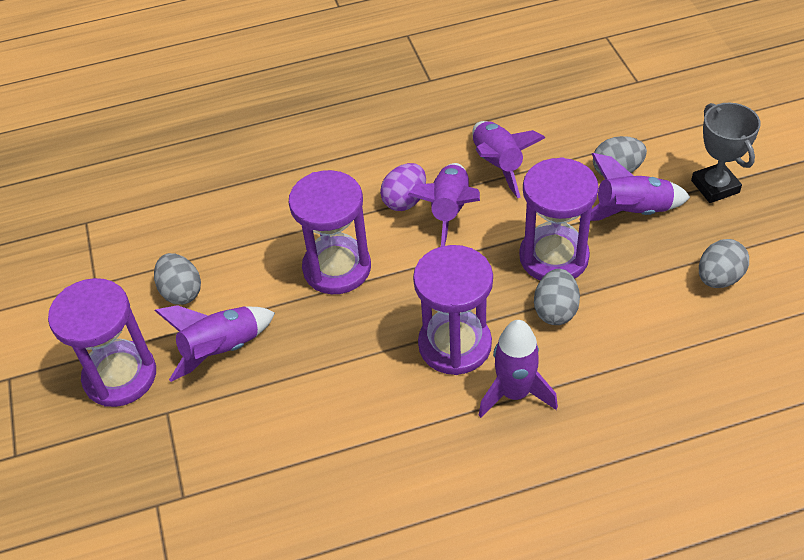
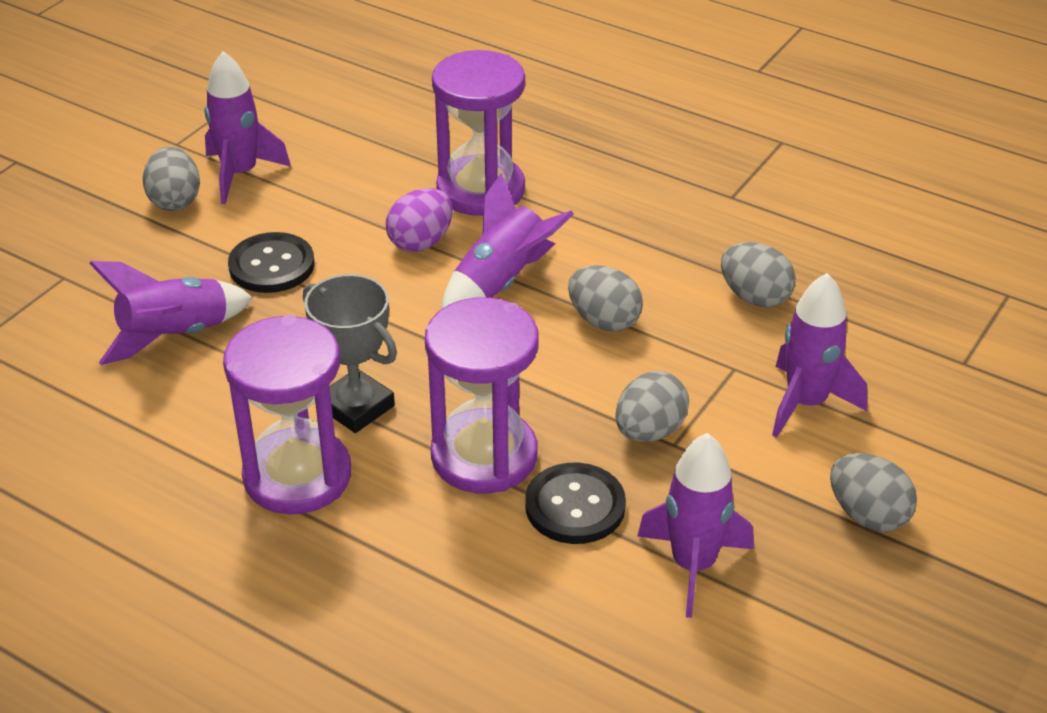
black button: none = 0 -> [228,232,314,293] [525,463,626,544] = 2
grey egg: [154,253,201,305] [534,269,580,325] [593,136,647,176] [699,239,749,288] = 4 -> [143,146,200,211] [568,265,643,331] [615,371,689,442] [721,242,796,307] [830,453,917,532] = 5
purple hourglass: [48,278,156,407] [288,170,371,294] [413,245,493,375] [519,157,599,281] = 4 -> [223,315,351,515] [425,298,538,493] [432,50,525,216] = 3

